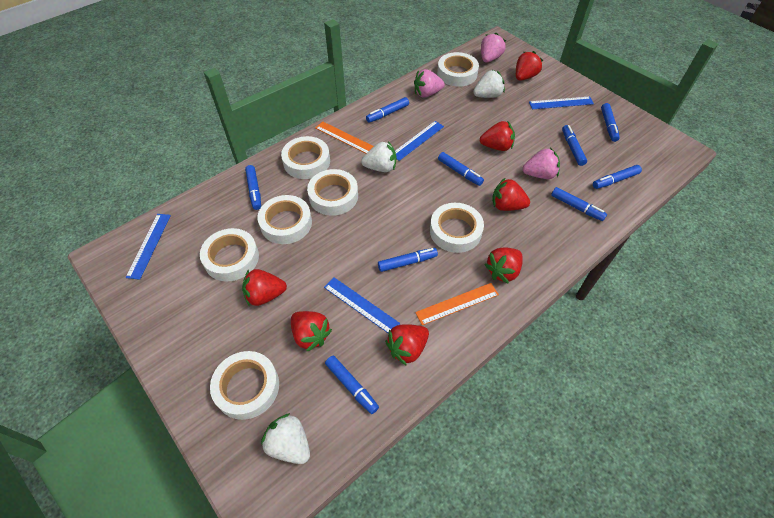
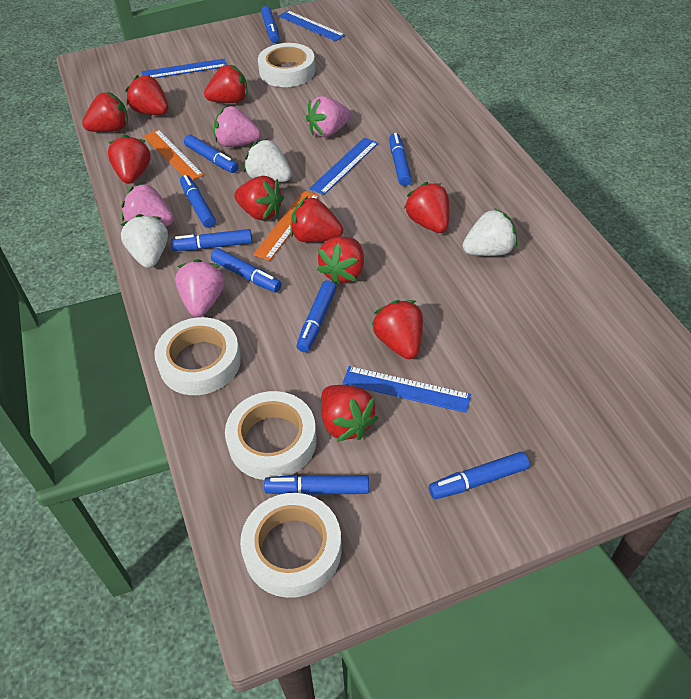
pink strawberry: [414,69,445,98] [481,33,506,63] [522,148,560,179] = 3 -> [121,183,174,227] [175,259,225,317] [214,106,261,147] [306,96,351,137] = 4
red strawberry: [242,269,287,307] [291,311,332,352] [385,324,429,366] [480,121,515,151] [484,248,523,284] [492,178,530,211] [516,51,543,81] = 7 -> [82,92,128,132] [108,134,151,184] [125,75,168,115] [204,64,248,103] [234,176,284,221] [290,196,343,242] [317,237,364,285] [321,385,378,442] [372,300,423,359] [404,182,449,233] = 10
white tape: [200,228,259,281] [210,351,279,420] [258,195,312,244] [281,136,330,179] [307,169,358,216] [430,203,484,253] [437,52,479,87] = 7 -> [154,317,241,395] [225,391,317,480] [240,493,342,598] [258,43,315,87] = 4

